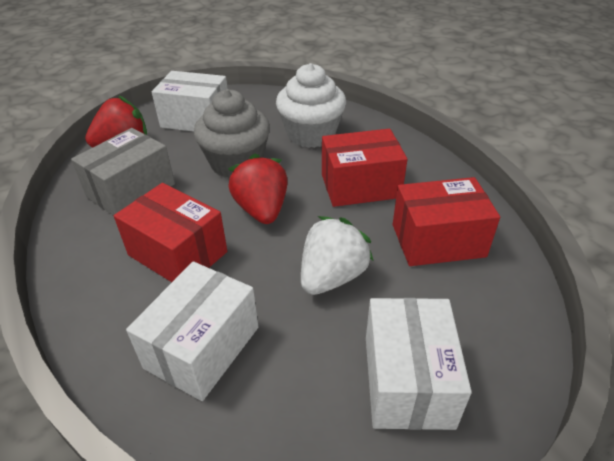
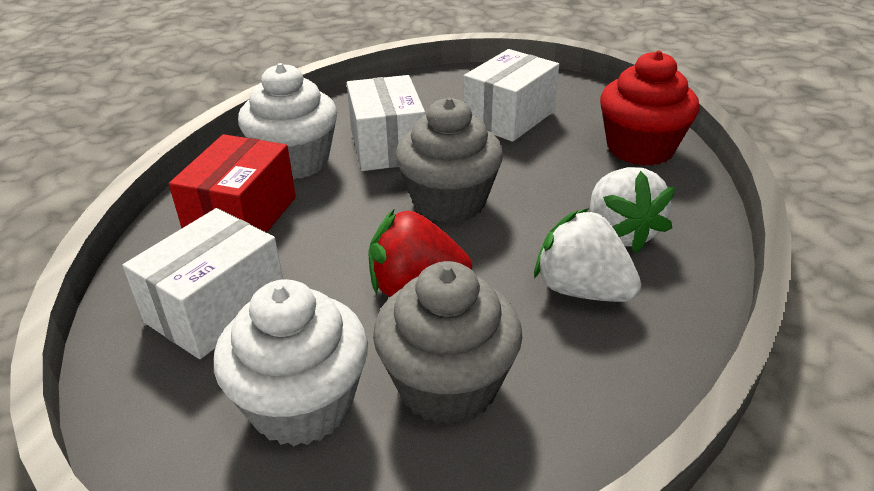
grey box: [71,128,175,216] = 1 -> none = 0
grey cupcake: [194,89,270,178] = 1 -> [373,261,523,425] [395,98,503,223] = 2
red box: [114,183,227,282] [322,129,407,207] [393,177,500,266] = 3 -> [169,134,296,233] = 1
red cupcake: none = 0 -> [600,51,700,166] = 1
red strawberry: [85,95,147,148] [228,154,288,224] = 2 -> [369,209,472,297] = 1
white cupcake: [276,63,346,148] = 1 -> [214,279,368,446] [238,63,337,180] = 2
white strawberry: [301,216,373,295] = 1 -> [534,208,641,302] [590,167,675,253] = 2

